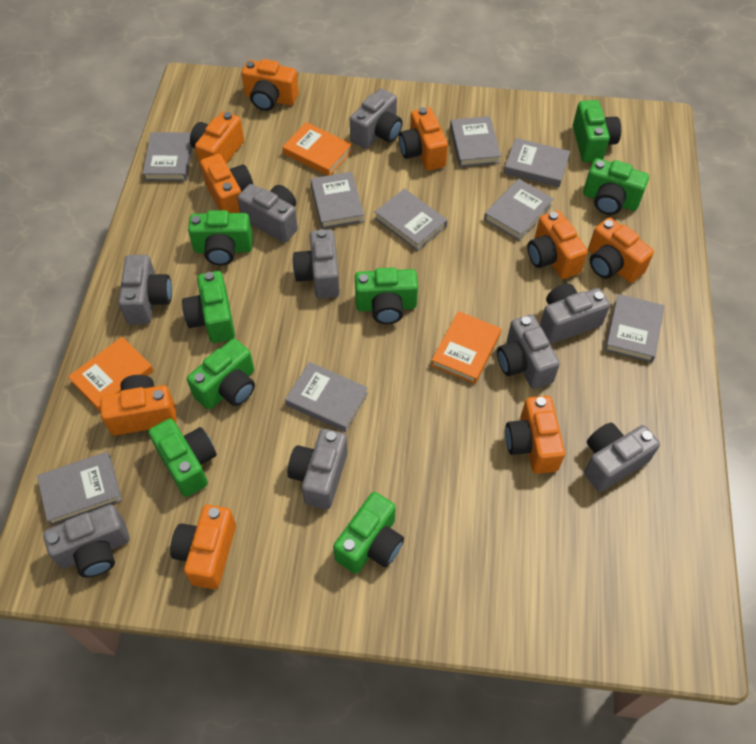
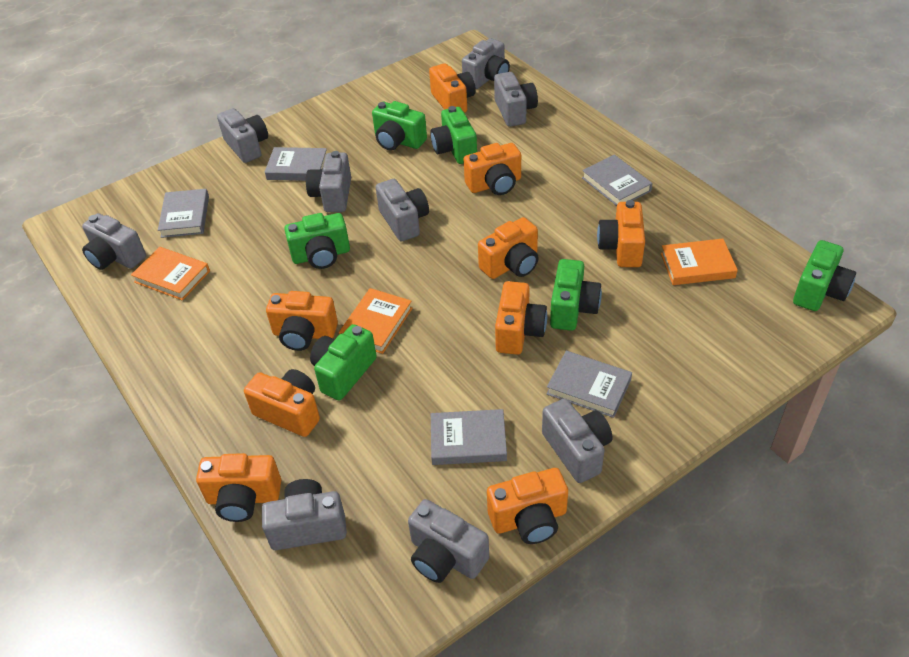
green camera: [148,419,217,497] [182,271,235,343] [187,339,255,410] [188,210,253,266] [333,492,404,574] [355,268,418,324] [573,100,621,162] [583,158,649,215] = 8 -> [284,213,350,269] [310,324,377,400] [372,101,427,151] [430,106,477,164] [550,259,602,331] [793,240,856,311] = 6
grey book: [37,452,122,526] [143,132,192,181] [285,362,368,432] [311,172,364,229] [375,189,447,251] [450,116,501,167] [484,179,554,241] [504,138,570,187] [605,294,664,363] = 9 -> [158,189,209,238] [265,147,327,181] [431,409,507,465] [547,351,632,418] [582,155,652,206] = 5

